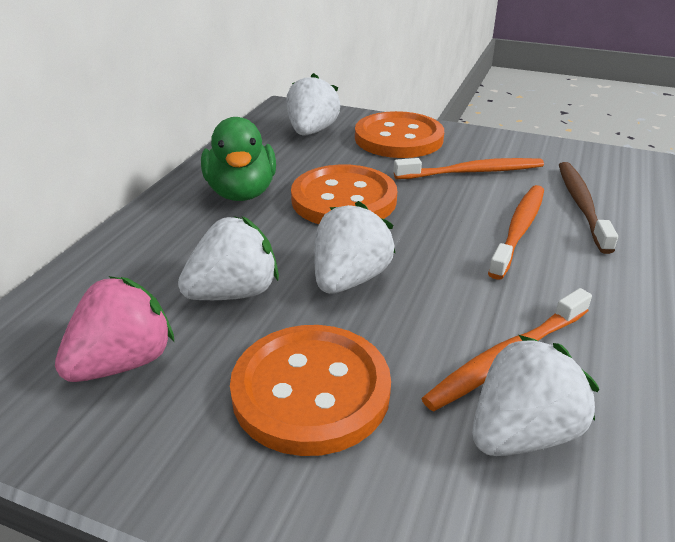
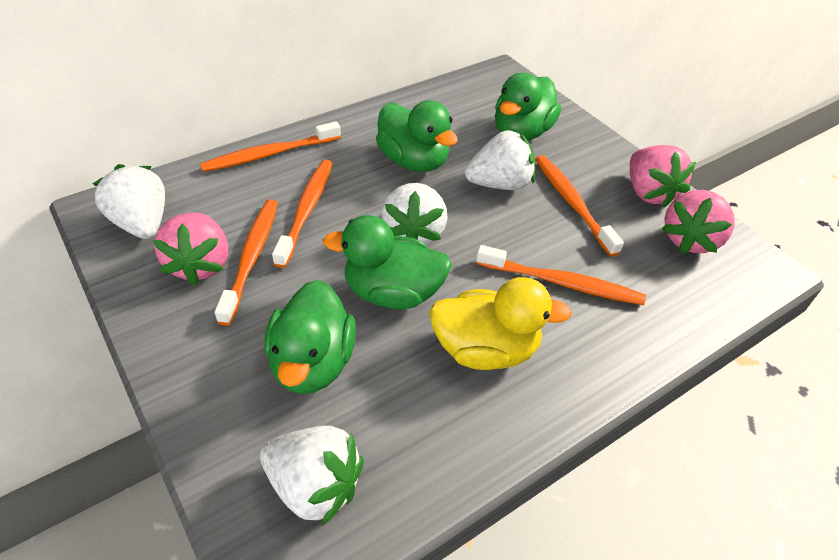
brown toothbrush: [559,162,618,254] = 1 -> none = 0
green duck: [201,117,276,201] = 1 -> [265,280,356,394] [323,215,452,309] [376,100,458,172] [495,73,561,140] = 4
orange button: [230,325,391,456] [291,165,397,224] [355,111,444,158] = 3 -> none = 0
orange toothbrush: [394,158,544,179] [421,288,592,411] [488,185,544,280] = 3 -> [200,121,341,172] [215,199,278,326] [272,160,333,268] [476,245,646,305] [536,155,624,257] = 5
pink strawberry: [55,276,174,382] = 1 -> [153,212,228,285] [630,145,696,208] [662,190,735,254] = 3
yellow duck: none = 0 -> [429,277,572,370] = 1

